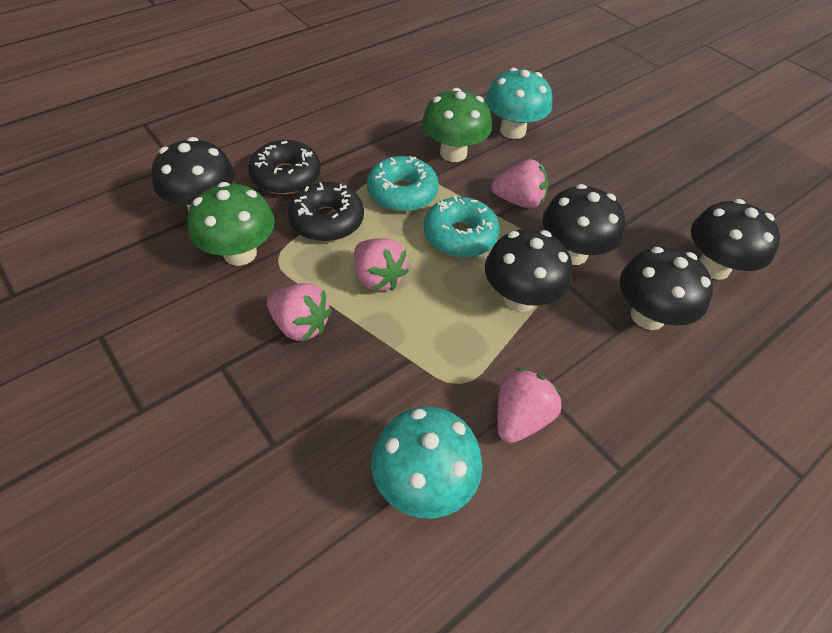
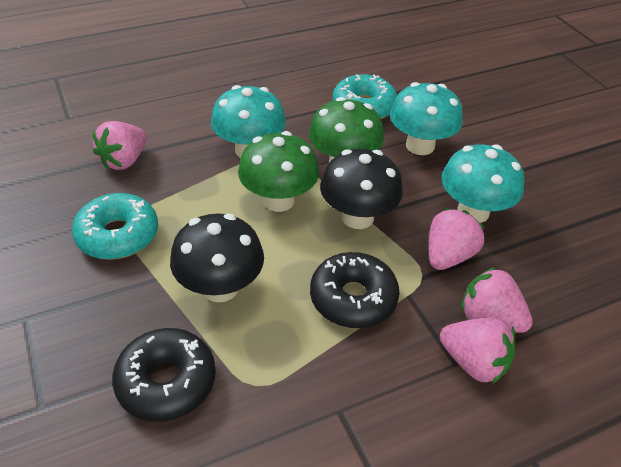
black mushroom: [152,137,235,211] [485,229,572,312] [542,184,625,265] [620,247,713,330] [691,199,780,280] = 5 -> [170,213,264,303] [320,149,403,229] = 2
turquoise mushroom: [371,407,482,518] [486,68,552,139] = 2 -> [211,85,286,158] [390,82,463,155] [442,144,524,223] = 3

